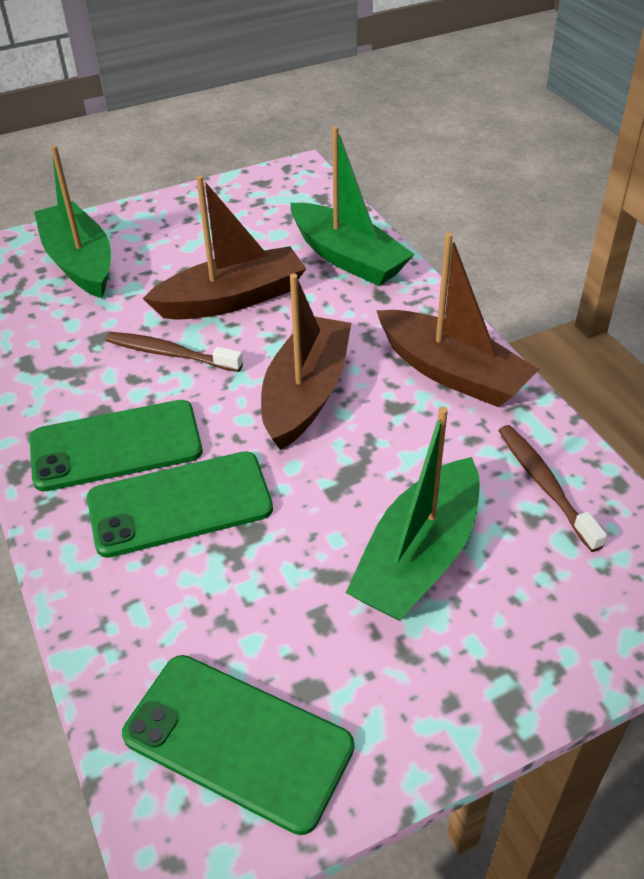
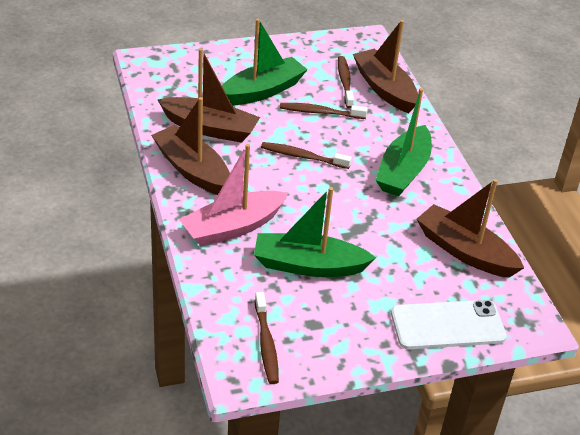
brown boat: [143,176,306,320] [261,274,351,450] [376,233,539,407] = 3 -> [151,97,230,195] [157,48,260,143] [353,20,418,113] [417,179,524,278] = 4
brown toothbrush: [105,332,243,372] [498,425,607,552] = 2 -> [255,292,279,384] [261,142,352,169] [280,103,368,119] [338,56,354,108] = 4
green phone: [29,400,202,491] [87,451,273,558] [122,655,354,835] = 3 -> none = 0
pink boat: none = 0 -> [179,144,288,247] = 1
white phone: none = 0 -> [391,300,507,349] = 1

